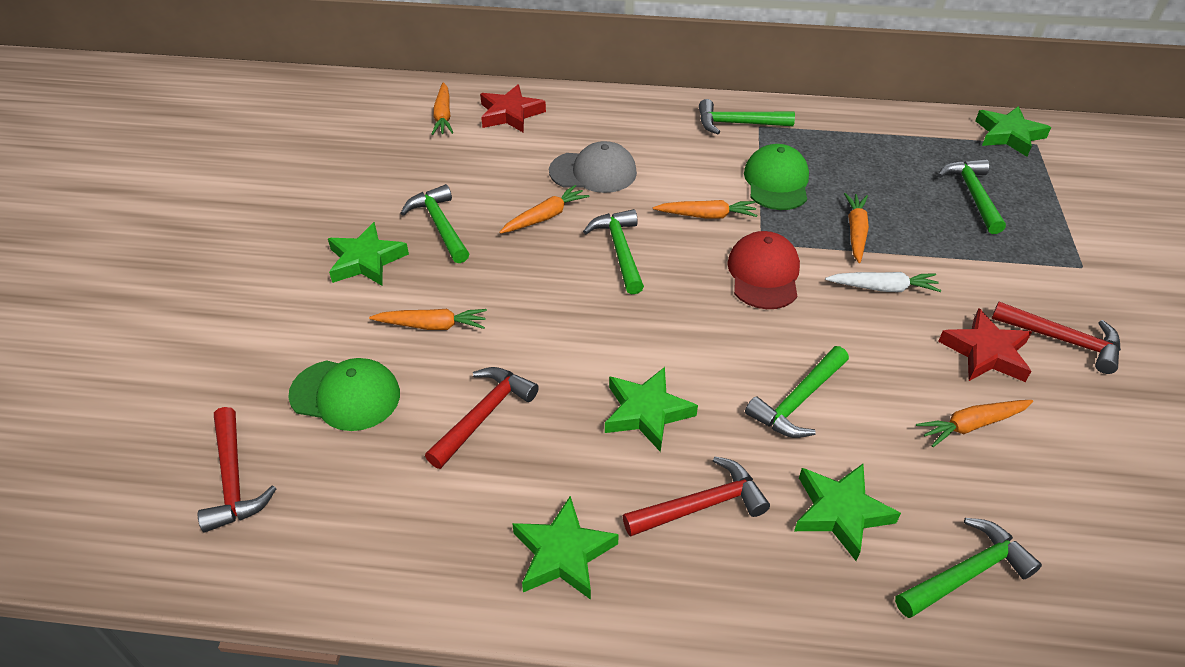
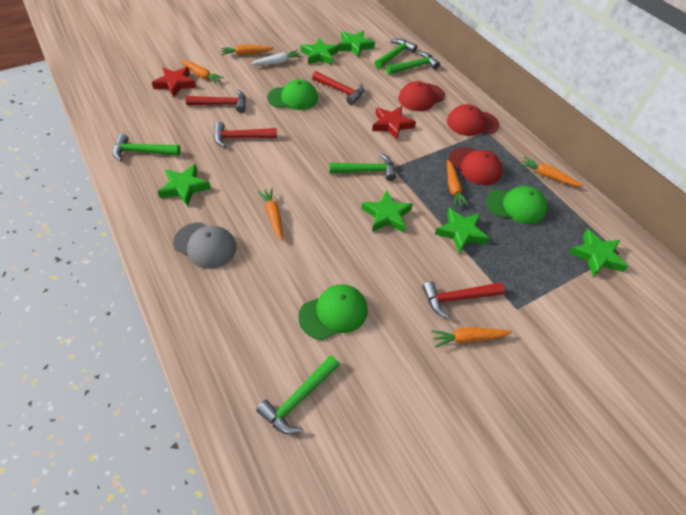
green cap: [288,358,400,431] [744,144,809,210] = 2 -> [267,79,318,110] [298,284,368,340] [486,186,547,224] = 3
green hammer: [401,184,469,263] [583,209,644,294] [699,99,795,134] [745,346,849,438] [895,518,1042,618] [938,159,1006,234] = 6 -> [113,134,181,161] [256,355,339,435] [329,153,396,181] [375,39,417,69] [386,52,440,75] = 5
green star: [328,222,409,286] [512,496,619,600] [605,367,698,452] [794,464,901,561] [975,106,1051,157] = 5 -> [158,164,211,206] [301,38,339,65] [338,31,375,57] [361,190,413,232] [435,208,489,254] [569,229,628,277] = 6
red cap: [727,231,800,309] = 1 -> [399,81,445,111] [447,104,499,136] [449,147,502,185] = 3

